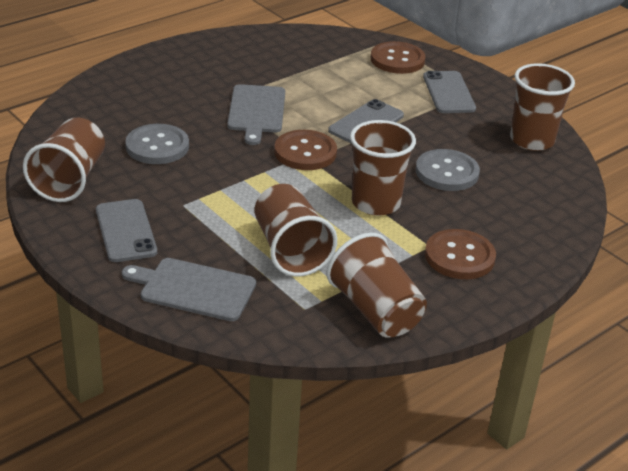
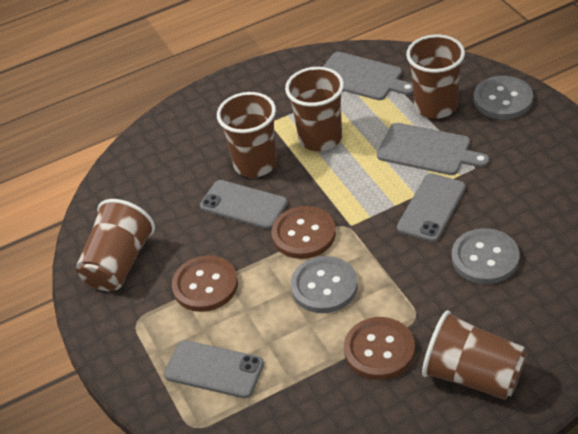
grey button: [125,124,189,164] [416,149,480,191] = 2 -> [291,256,358,313] [452,228,520,284] [474,76,533,119] = 3

